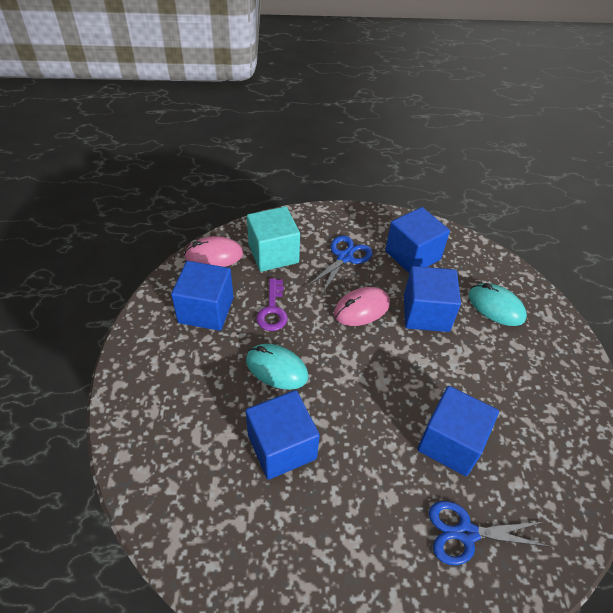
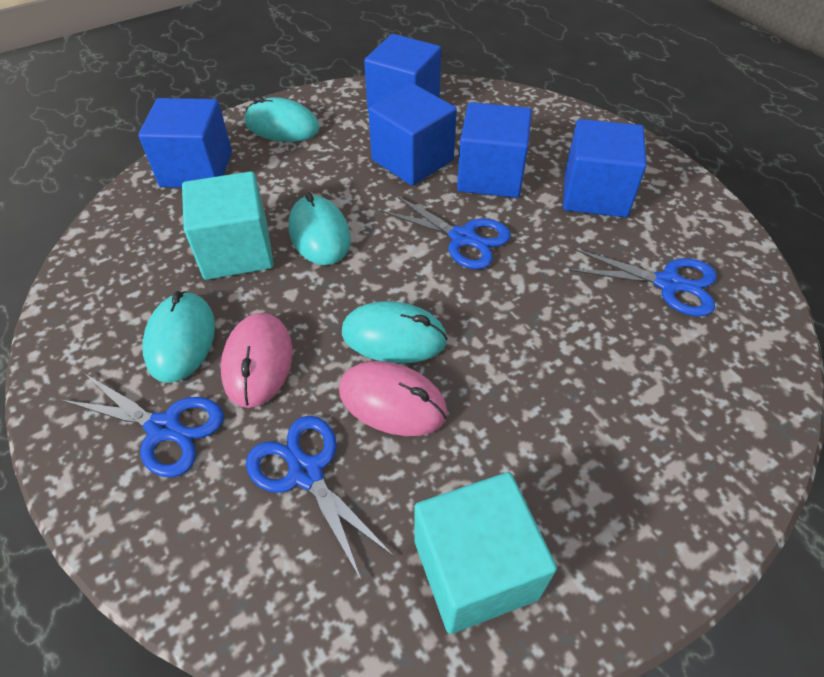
blue scissors: [307,235,373,296] [429,501,551,565] = 2 -> [61,373,224,477] [246,416,395,580] [379,194,511,269] [568,249,717,316] = 4
purple key: [256,278,288,331] = 1 -> none = 0
turquoise cube: [247,206,300,272] = 1 -> [182,171,274,280] [414,472,557,634] = 2
turquoise mouse: [246,344,308,390] [468,283,527,326] = 2 -> [142,291,215,383] [245,96,320,142] [289,192,351,265] [342,301,448,364] = 4

